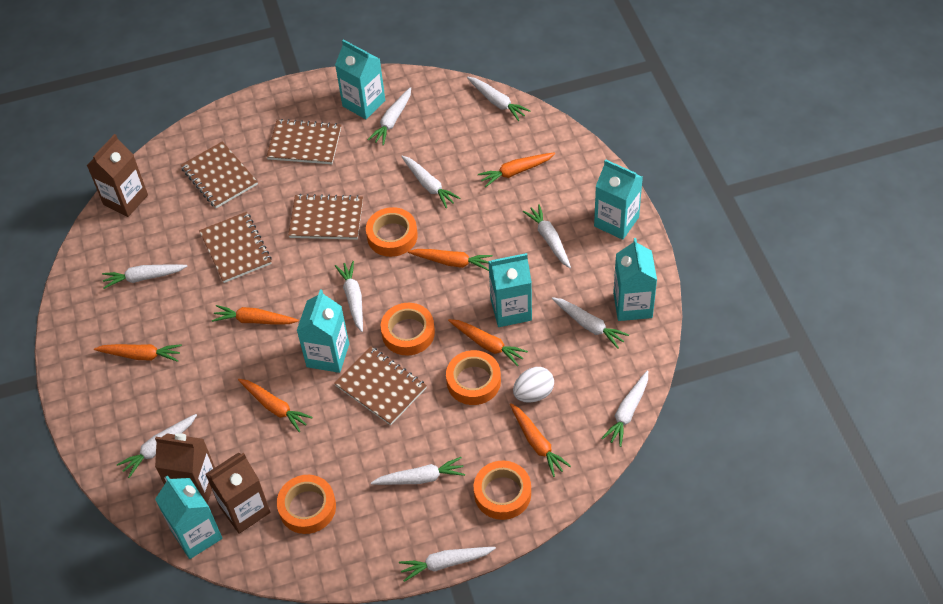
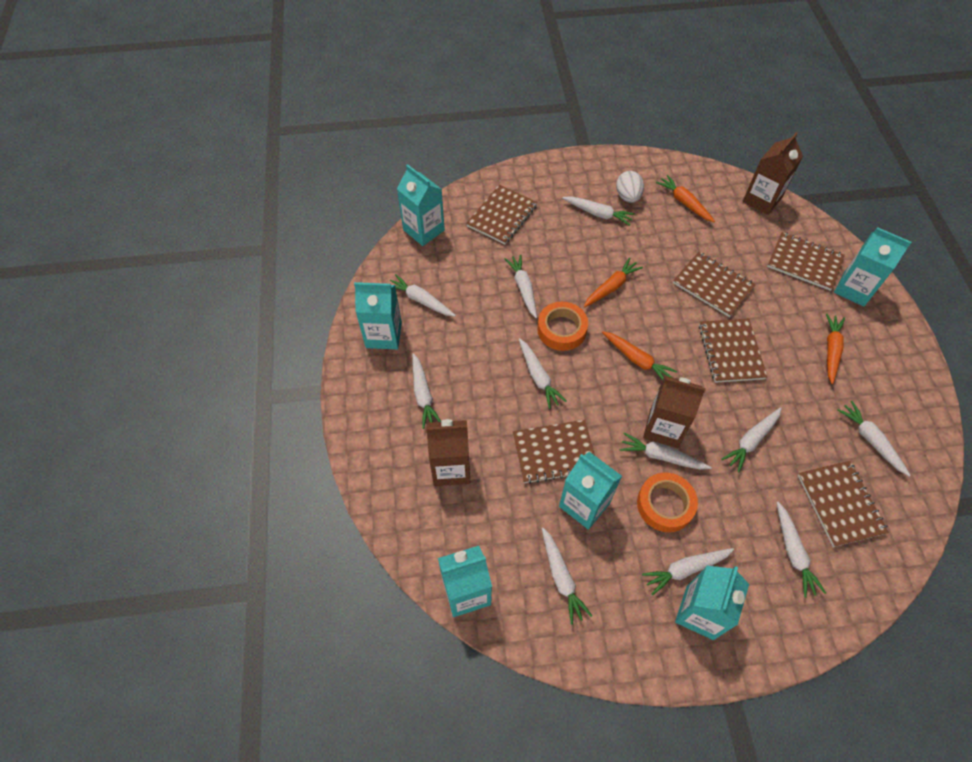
brown notebook: [180,141,258,208] [199,212,272,283] [266,119,341,164] [288,194,363,240] [334,346,427,425] = 5 -> [466,185,537,244] [513,420,595,484] [673,252,756,317] [699,318,767,383] [767,232,845,291] [798,461,889,547] = 6
orange carrot: [94,344,182,362] [212,305,299,325] [238,379,313,432] [408,249,493,271] [448,319,528,366] [478,152,555,188] [510,404,571,477] = 7 -> [584,257,643,307] [602,331,677,380] [656,175,715,222] [826,314,845,384] = 4
orange tape: [277,475,336,534] [366,207,418,257] [381,303,435,356] [446,350,501,405] [474,461,531,520] = 5 -> [537,302,588,351] [637,473,698,532] = 2

